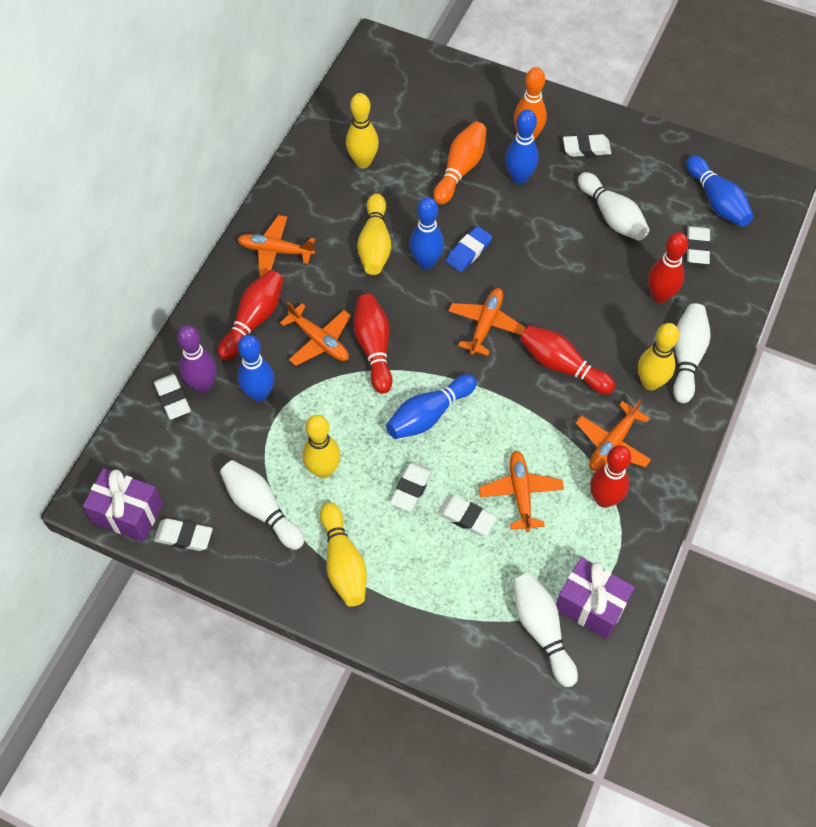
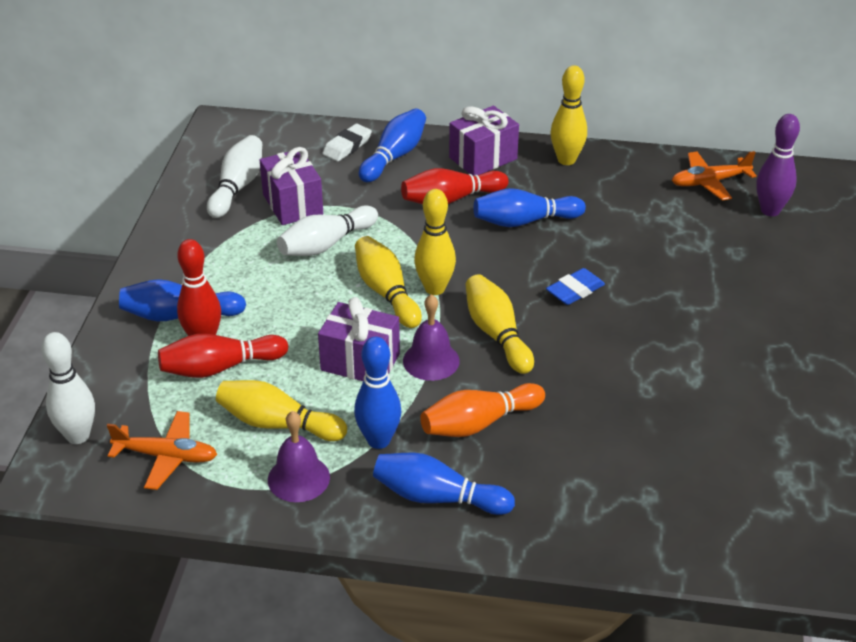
orange bowling pin: [433,122,487,205] [514,67,547,140] = 2 -> [420,383,545,437] = 1
orange plane: [237,215,315,277] [280,302,351,366] [449,288,526,356] [479,451,564,532] [576,399,651,471] = 5 -> [107,411,217,490] [672,151,757,201] = 2
purple bell: none = 0 -> [268,411,330,502] [403,294,460,381] = 2
purple gift: [83,468,163,542] [556,557,635,639] = 2 -> [260,147,323,225] [318,297,400,381] [449,106,519,176] = 3
red bowling pin: [218,270,283,360] [354,294,392,394] [520,325,615,394] [590,445,631,508] [648,232,688,303] = 5 -> [158,334,289,378] [177,239,221,336] [401,168,509,204] = 3
white bowling pin: [220,460,304,550] [513,573,578,687] [578,172,649,241] [673,303,711,403] = 4 -> [41,332,95,444] [207,135,262,218] [277,206,378,256] = 3
white eraser: [154,374,191,420] [154,518,213,551] [390,462,433,512] [437,495,497,536] [563,134,611,157] [687,226,711,264] = 6 -> [322,124,372,161] = 1

